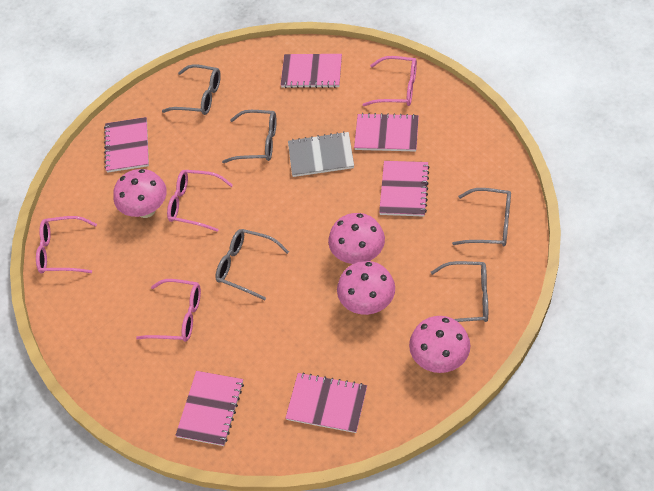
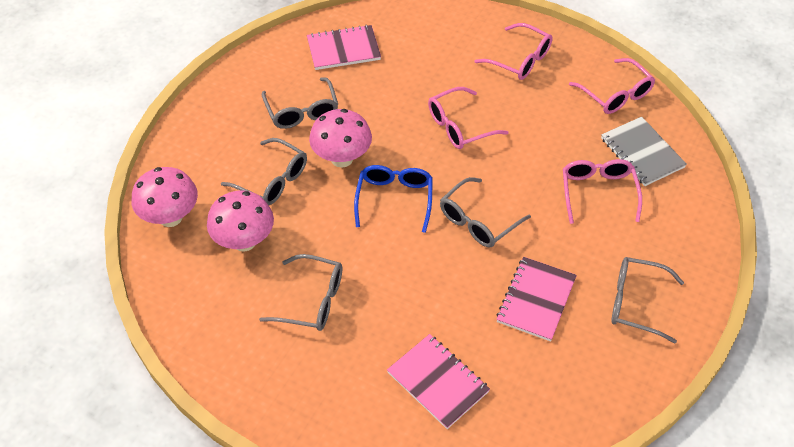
blue glasses: none = 0 -> [354,165,433,233] = 1
pink mushroom: [113,169,167,218] [328,213,385,264] [337,261,395,315] [409,316,470,373] = 4 -> [132,167,198,227] [207,191,274,252] [309,109,372,168] = 3
pink notebook: [104,117,149,173] [175,371,244,446] [281,54,342,88] [285,372,367,433] [354,113,419,152] [379,161,430,217] = 6 -> [307,25,381,70] [387,334,490,429] [496,257,577,342] = 3

